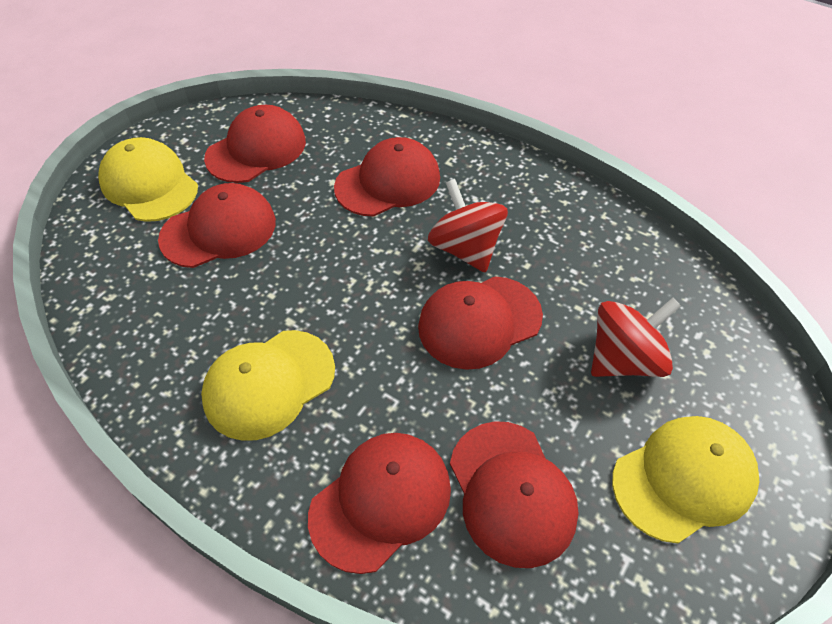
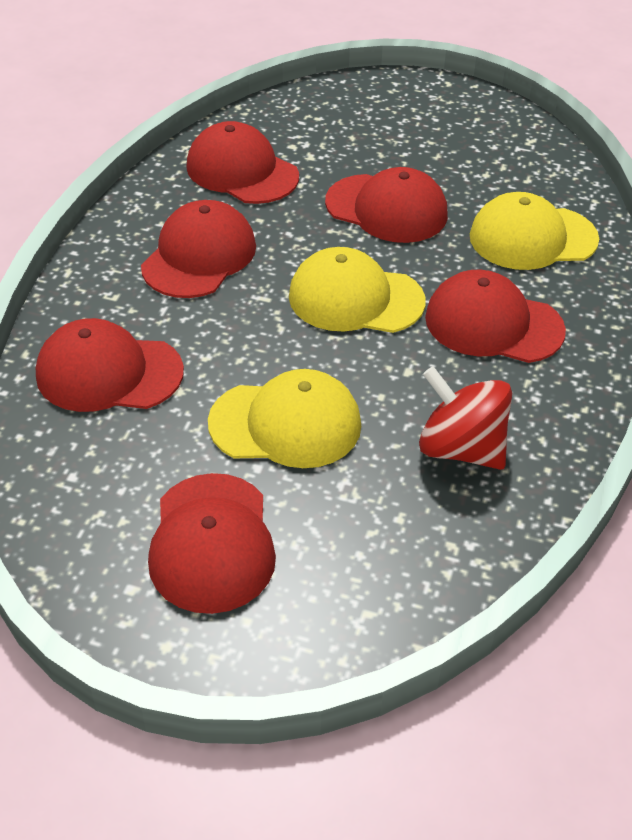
red spinning top: [428,179,508,273] [591,298,681,377] = 2 -> [419,366,512,470] = 1

